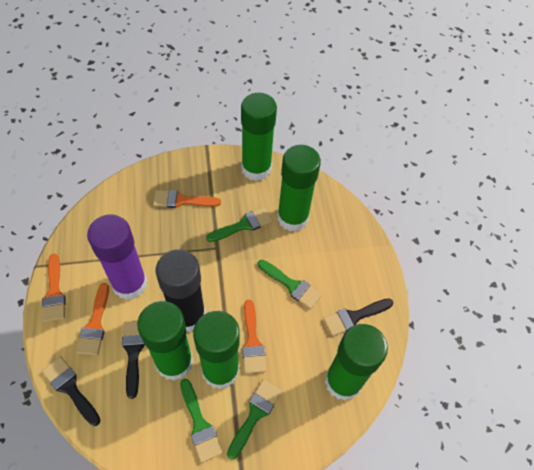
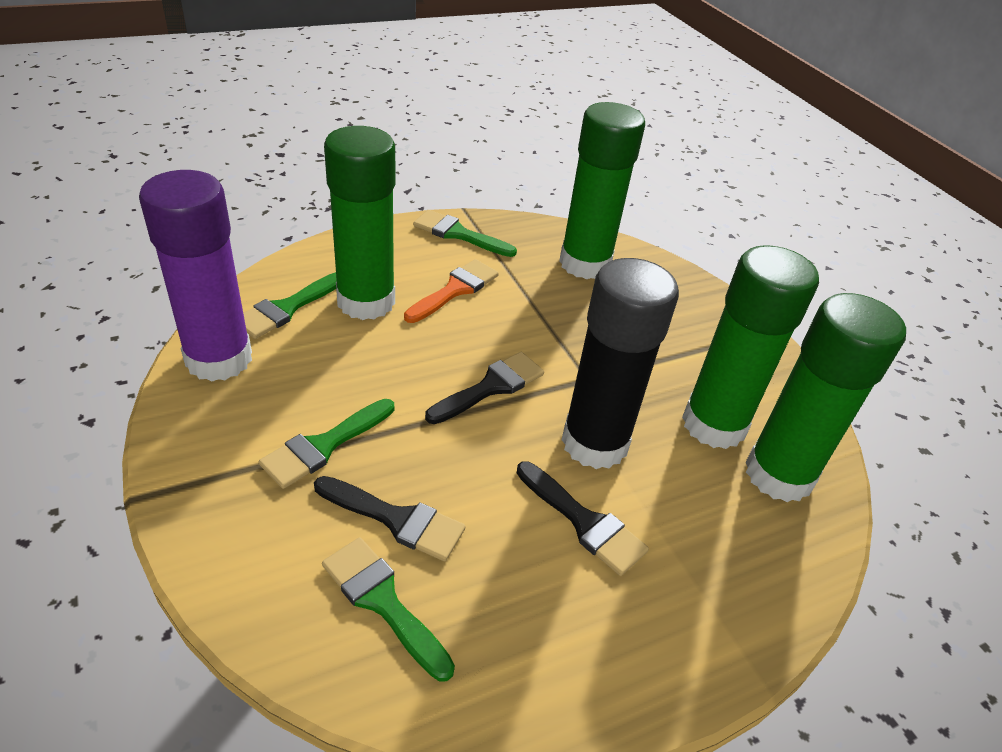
green glue stick: [137,301,193,381] [193,311,240,389] [241,93,277,181] [277,145,321,231] [325,324,388,401] = 5 -> [324,126,396,320] [559,102,645,279] [682,245,819,449] [746,293,906,502] = 4
orange brush: [42,254,66,322] [76,283,109,355] [153,190,221,208] [242,300,266,374] = 4 -> [404,259,499,323] = 1

